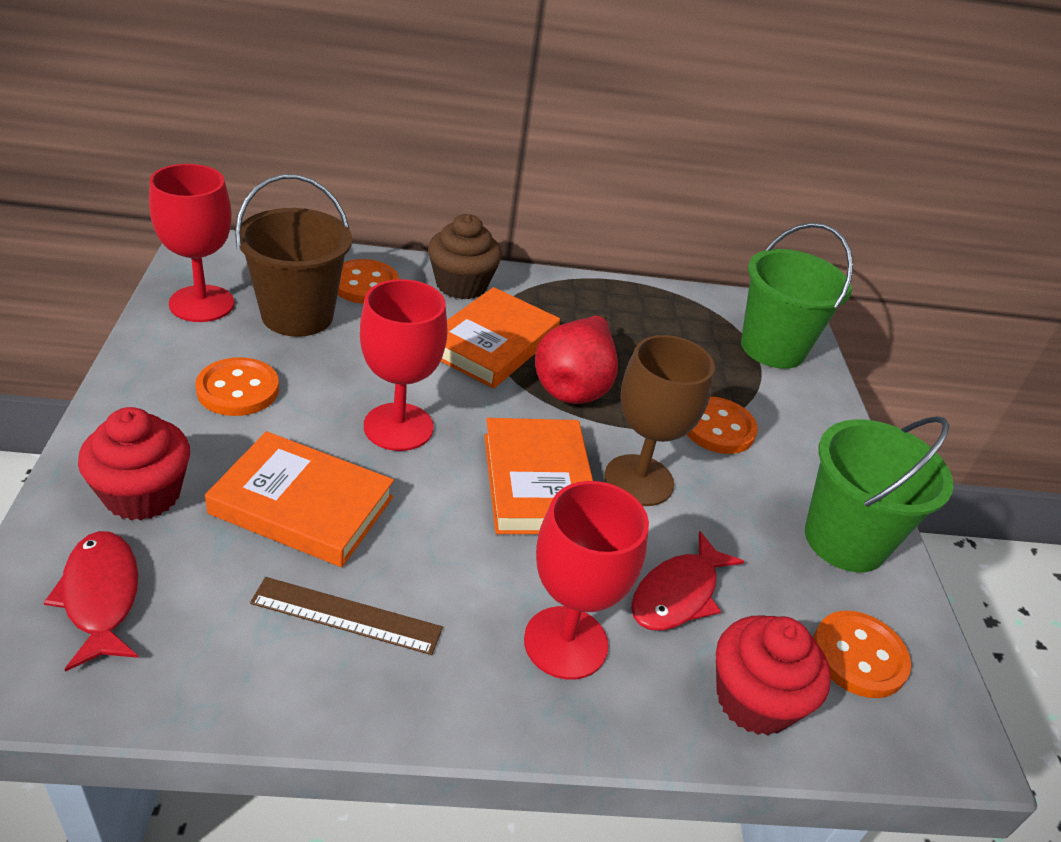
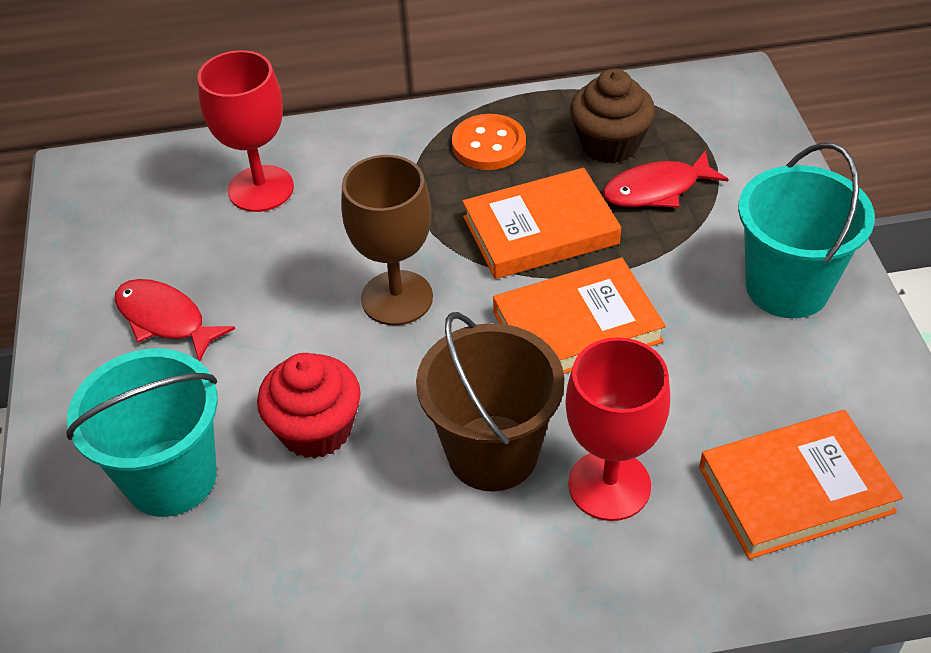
brown ruler: [250,577,443,655] = 1 -> none = 0
green bucket: [741,223,853,369] [805,416,954,572] = 2 -> none = 0
orange button: [195,357,279,416] [338,259,399,304] [687,397,758,454] [813,611,911,698] = 4 -> [452,114,526,170] = 1
red cupcake: [78,407,190,520] [716,615,831,735] = 2 -> [257,353,361,459] = 1
red goblet: [149,164,234,322] [360,279,448,451] [524,481,649,680] = 3 -> [198,50,294,212] [565,337,670,521] = 2
red pear: [535,315,618,404] = 1 -> none = 0
turquoise bucket: none = 0 -> [66,349,218,517] [738,142,875,318] = 2

